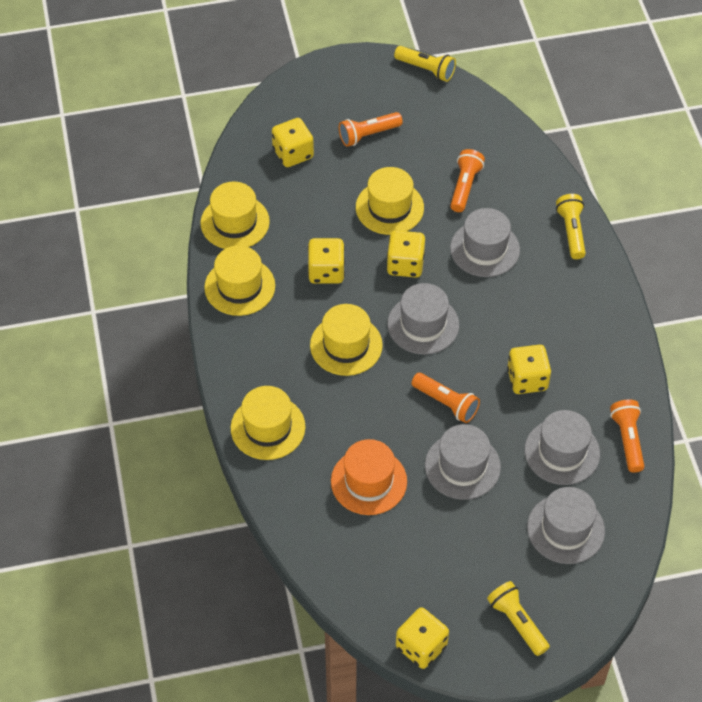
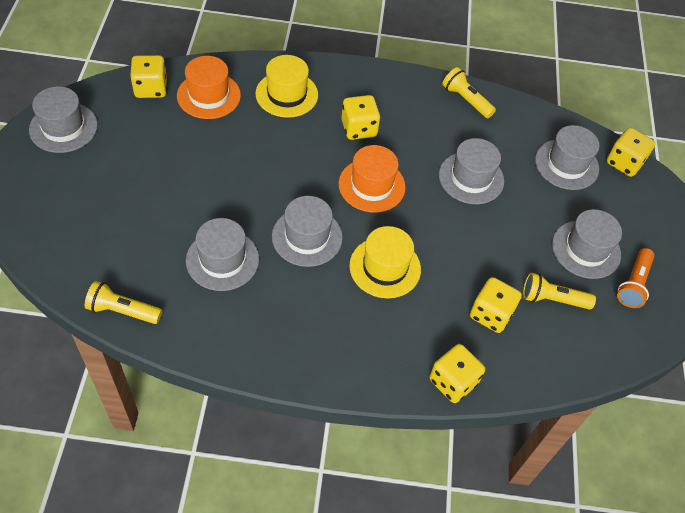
grey hat: [387,283,459,355] [425,424,501,500] [450,208,520,277] [524,410,600,485] [527,487,605,564] = 5 -> [29,86,98,153] [186,218,259,291] [272,196,343,267] [439,138,504,204] [535,125,600,190] [552,209,622,279] = 6
orange flashlight: [339,112,403,147] [411,373,480,423] [450,149,485,212] [610,399,644,473] = 4 -> [617,248,654,308] = 1
orange hat: [331,439,407,515] = 1 -> [177,56,241,119] [339,145,406,212] = 2
yellow hat: [200,182,270,249] [204,245,275,316] [231,386,306,460] [310,304,383,376] [356,167,424,235] = 5 -> [255,55,318,118] [349,226,421,298] = 2

